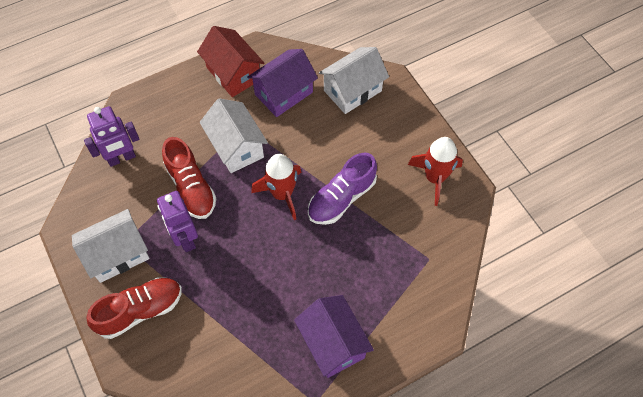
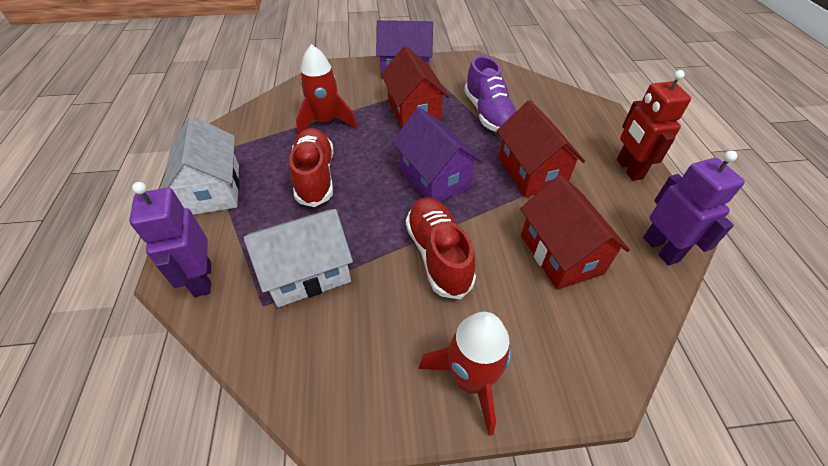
red house: [197,26,264,97] = 1 -> [381,46,449,128] [497,100,585,197] [520,175,630,290] = 3
red robot: none = 0 -> [617,70,691,181] = 1
white house: [72,209,150,283] [200,98,268,173] [319,47,389,114] = 3 -> [162,115,240,215] [243,209,353,307] = 2

